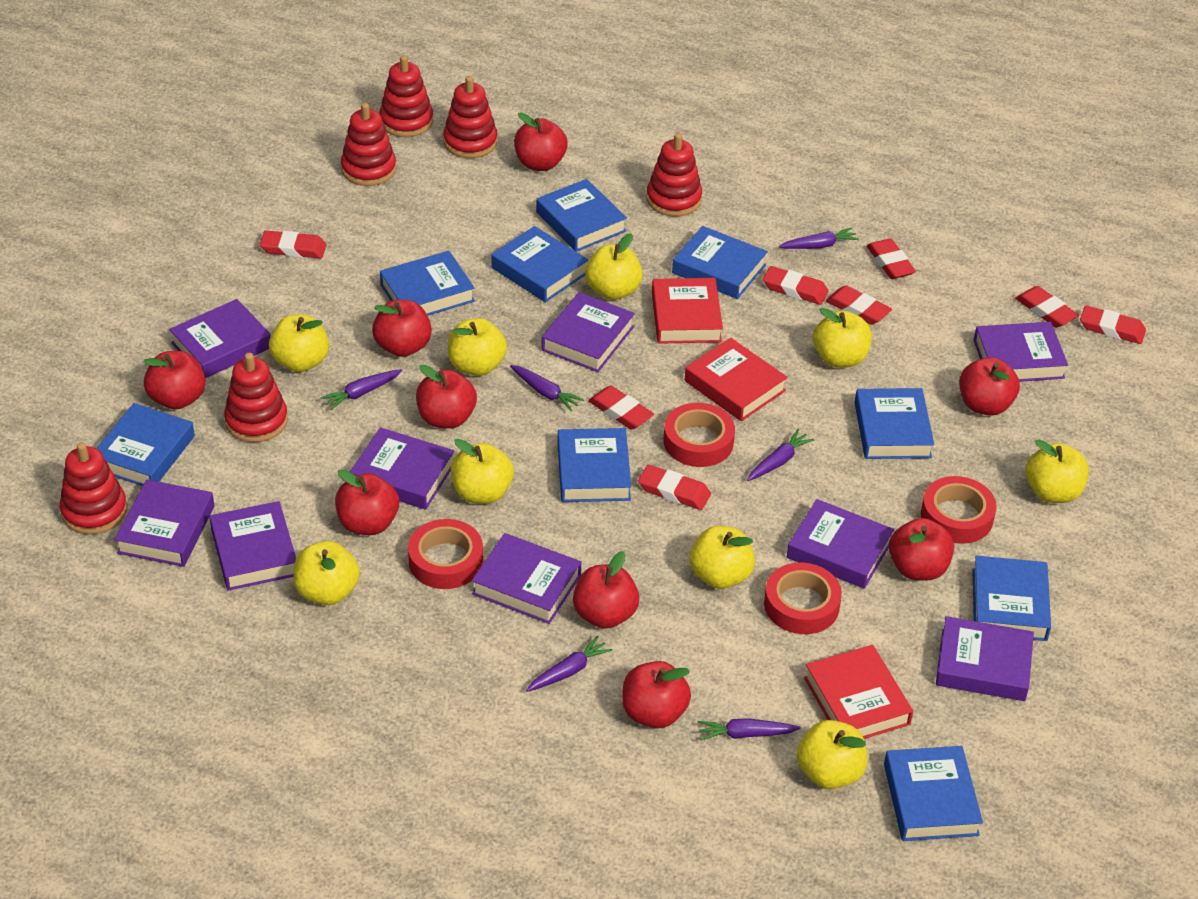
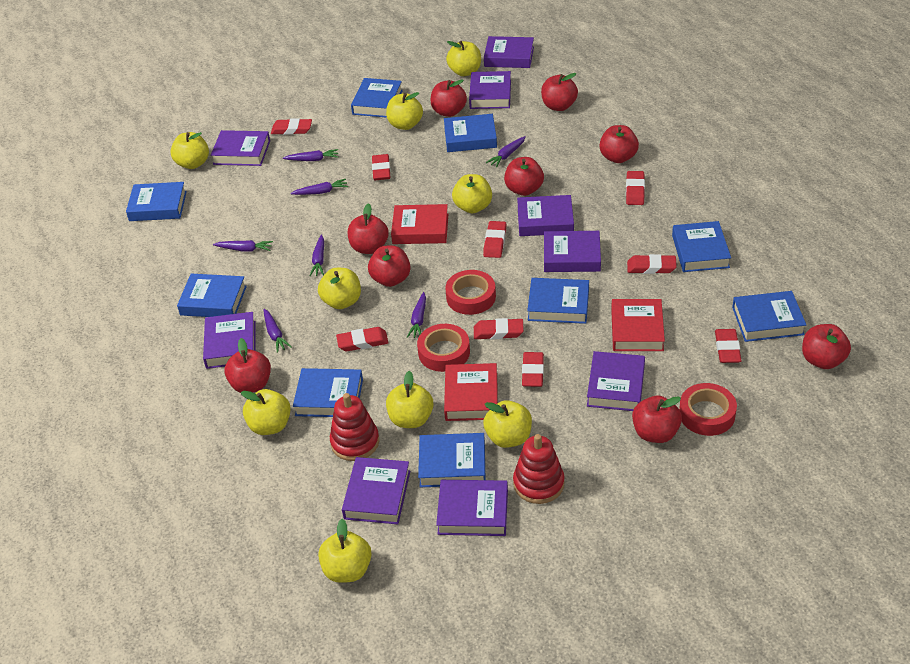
purple carrot: [320,369,402,410] [510,365,584,411] [526,636,612,692] [698,718,801,741] [747,429,814,481] [779,228,859,249] = 6 -> [213,240,273,252] [263,309,292,353] [283,149,338,161] [290,179,348,195] [309,234,324,276] [407,292,426,338] [486,136,526,168] = 7
red eraser: [260,231,326,258] [588,386,654,430] [638,465,711,510] [763,266,829,305] [826,285,892,325] [867,238,916,279] [1015,286,1079,328] [1080,305,1146,344] = 8 -> [271,118,312,135] [336,327,389,351] [372,154,390,180] [474,318,524,340] [483,221,506,258] [522,352,544,387] [626,171,645,205] [627,254,677,274] [715,329,742,363] = 9
red stacking toy: [60,442,127,535] [224,353,288,443] [341,103,396,186] [379,55,433,137] [443,76,497,158] [647,133,702,217] = 6 -> [330,393,379,461] [513,434,565,504] = 2
red tape: [408,519,483,589] [664,403,735,467] [764,562,842,634] [921,476,997,544] = 4 -> [417,324,470,372] [445,270,496,315] [679,383,737,436] = 3

